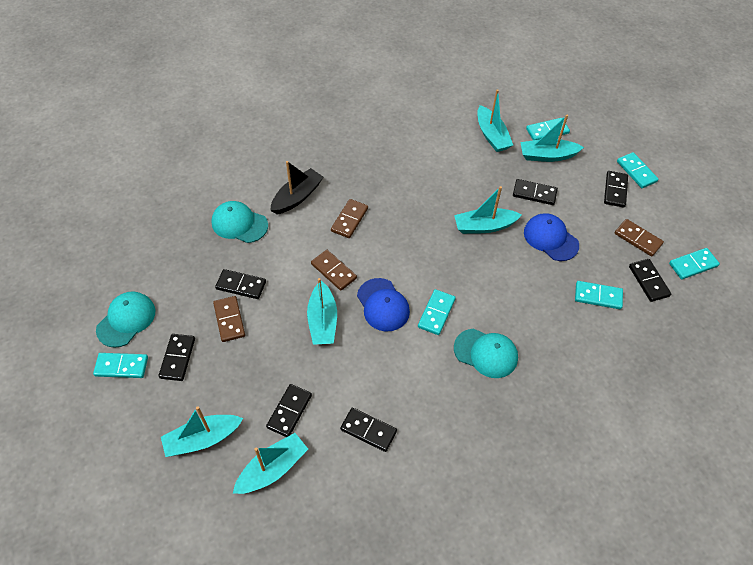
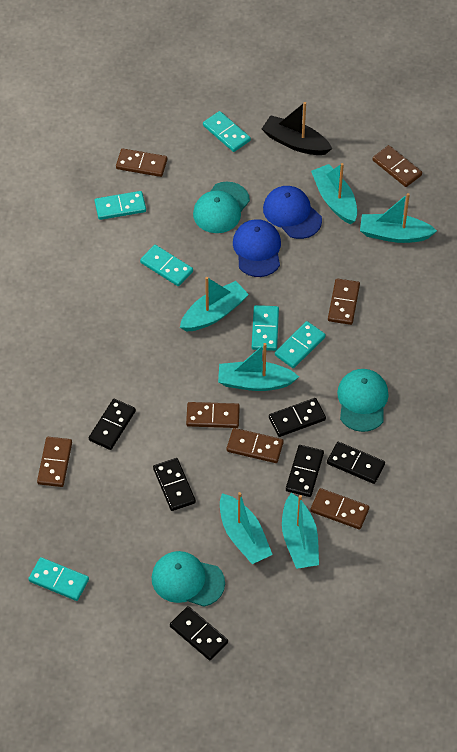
black domino: [159,334,195,381] [215,269,266,299] [266,384,312,437] [340,408,397,452] [513,179,558,205] [604,171,628,208] [629,259,671,302] = 7 -> [89,399,136,450] [153,458,196,511] [170,606,228,660] [269,398,326,437] [286,445,324,497] [327,442,385,484] = 6
brown domino: [213,296,245,342] [311,250,357,291] [331,199,368,238] [615,219,664,257] = 4 -> [37,437,72,487] [116,148,167,177] [186,402,240,428] [227,428,284,463] [310,488,369,529] [328,278,360,325] [373,145,422,187] = 7

